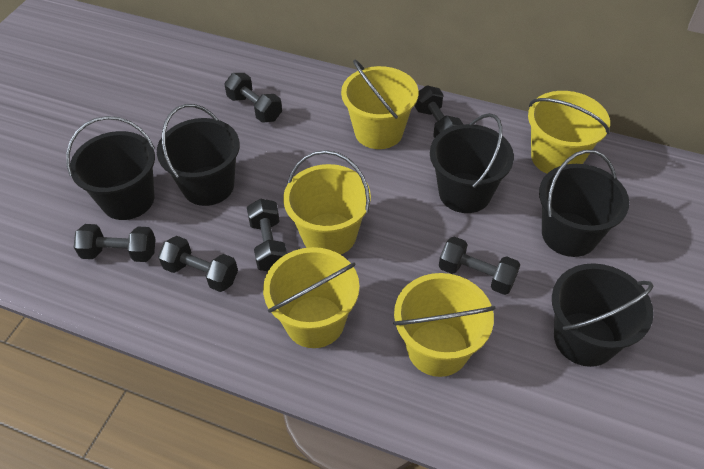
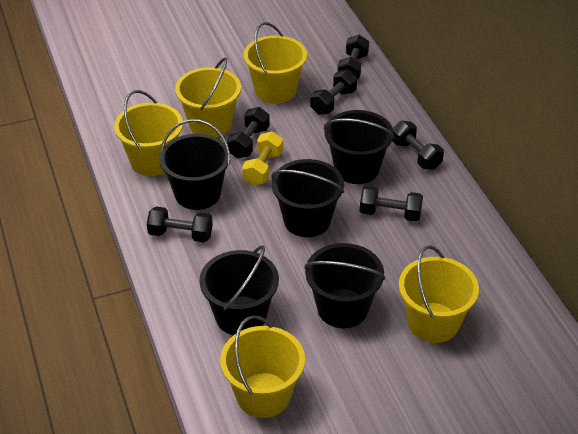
yellow dumbbell: none = 0 -> [242,131,283,185] = 1

